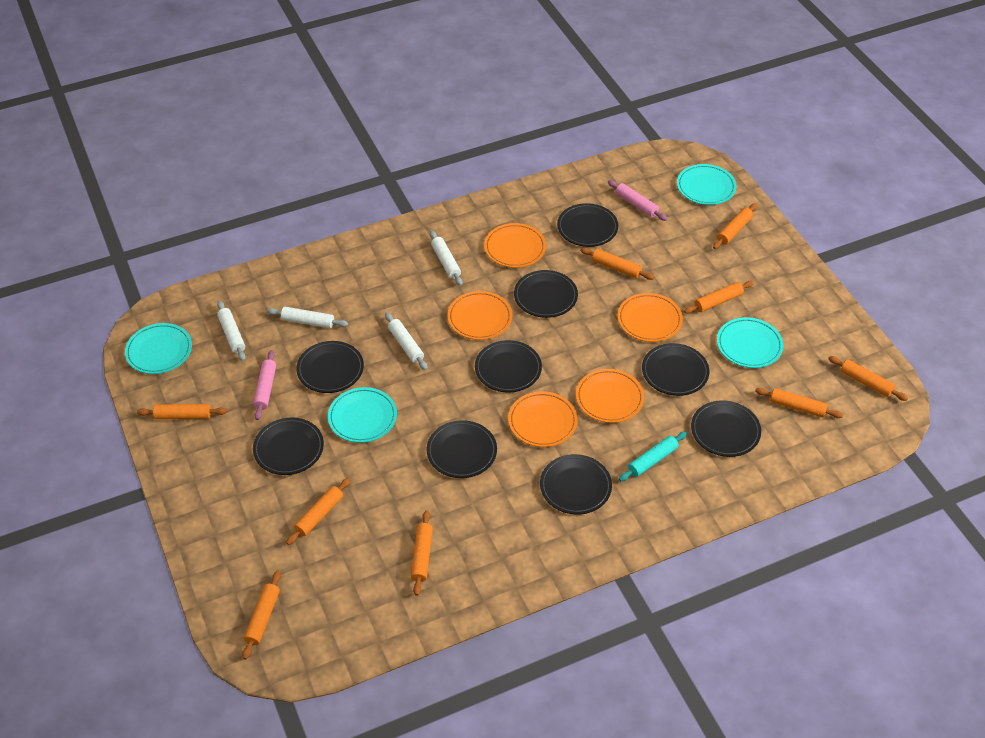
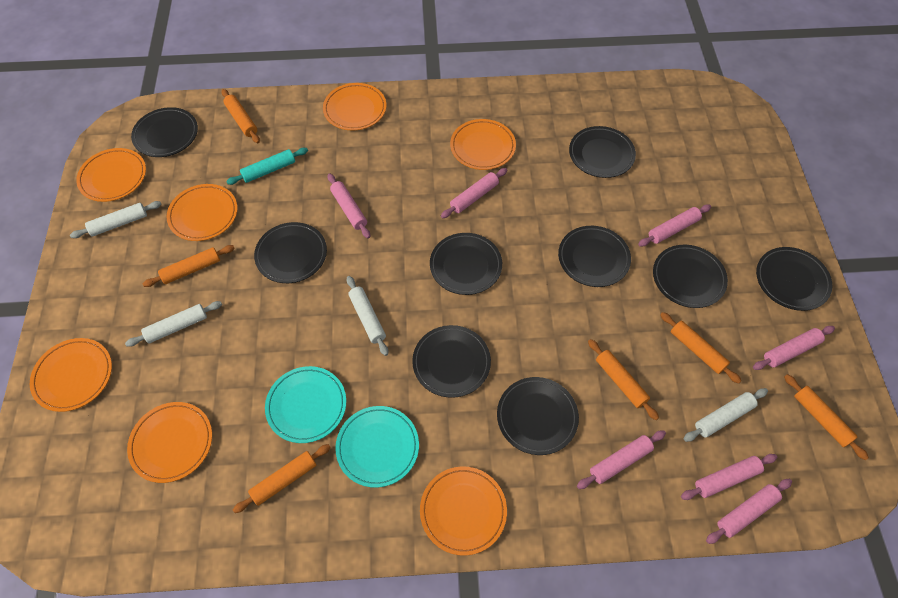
orange plate: [448,291,512,340] [484,223,546,268] [508,391,578,447] [576,369,644,423] [618,293,683,342] = 5 -> [30,338,112,412] [76,148,146,202] [127,402,212,483] [167,184,238,241] [323,83,386,131] [420,466,507,556] [450,119,516,170] = 7
orange rolling pin: [137,404,227,419] [242,571,281,659] [286,478,350,545] [411,511,433,596] [580,248,654,280] [684,281,754,314] [713,203,757,249] [755,388,843,418] [828,356,908,401] = 9 -> [143,245,235,287] [222,89,260,143] [233,444,331,513] [588,339,659,420] [660,312,741,384] [784,374,869,460] = 6
pink rolling pin: [253,350,276,420] [608,180,667,221] = 2 -> [327,174,370,239] [441,168,507,218] [577,430,666,489] [638,204,711,246] [681,454,777,500] [706,479,792,544] [753,326,835,370] = 7
turquoise plate: [125,323,192,374] [328,387,397,443] [677,164,737,205] [717,317,783,368] = 4 -> [265,366,346,443] [335,406,419,488] = 2

